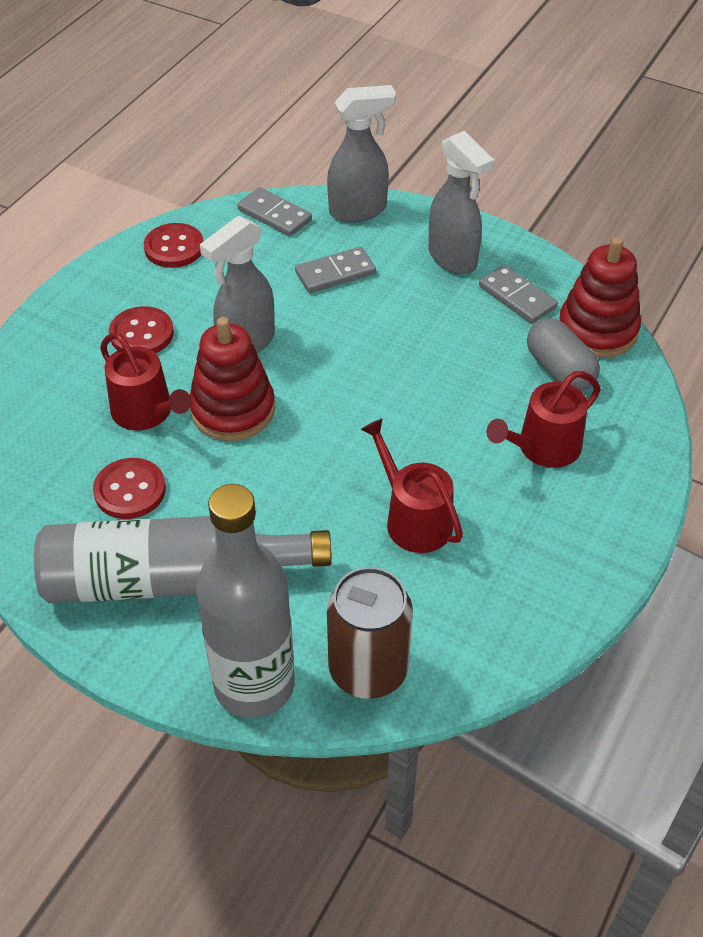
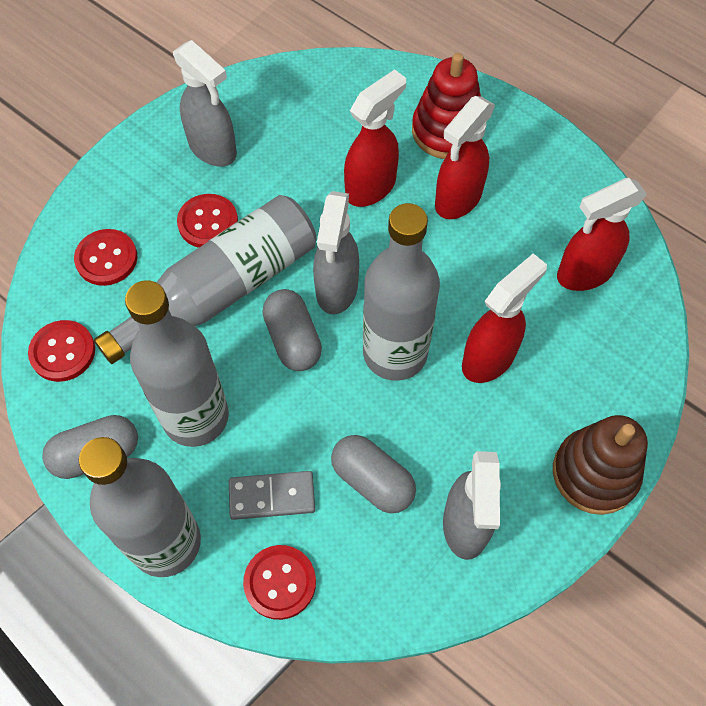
brown can: [327,567,413,699] = 1 -> none = 0
brown stacking toy: none = 0 -> [553,415,648,515] = 1
grey bottle: [34,516,332,603] [196,484,295,718] = 2 -> [79,437,201,577] [94,195,316,364] [125,280,229,447] [363,203,440,381] = 4
grey capsule: [527,318,600,391] = 1 -> [42,415,138,479] [263,289,322,371] [331,435,416,513] = 3
grey domino: [237,187,312,236] [295,247,376,293] [479,264,558,324] = 3 -> [229,471,315,520] = 1
red button: [93,458,166,519] [109,306,174,353] [144,223,204,268] = 3 -> [28,320,95,382] [74,229,138,286] [177,194,238,248] [243,545,316,620] = 4
red spray bottle: none = 0 -> [344,69,406,207] [435,96,495,219] [462,253,547,383] [557,178,647,291] = 4
red stacking toy: [190,317,275,441] [559,237,641,358] = 2 -> [412,53,483,159] = 1
red watering can: [100,332,191,430] [360,418,463,553] [487,371,601,468] = 3 -> none = 0

